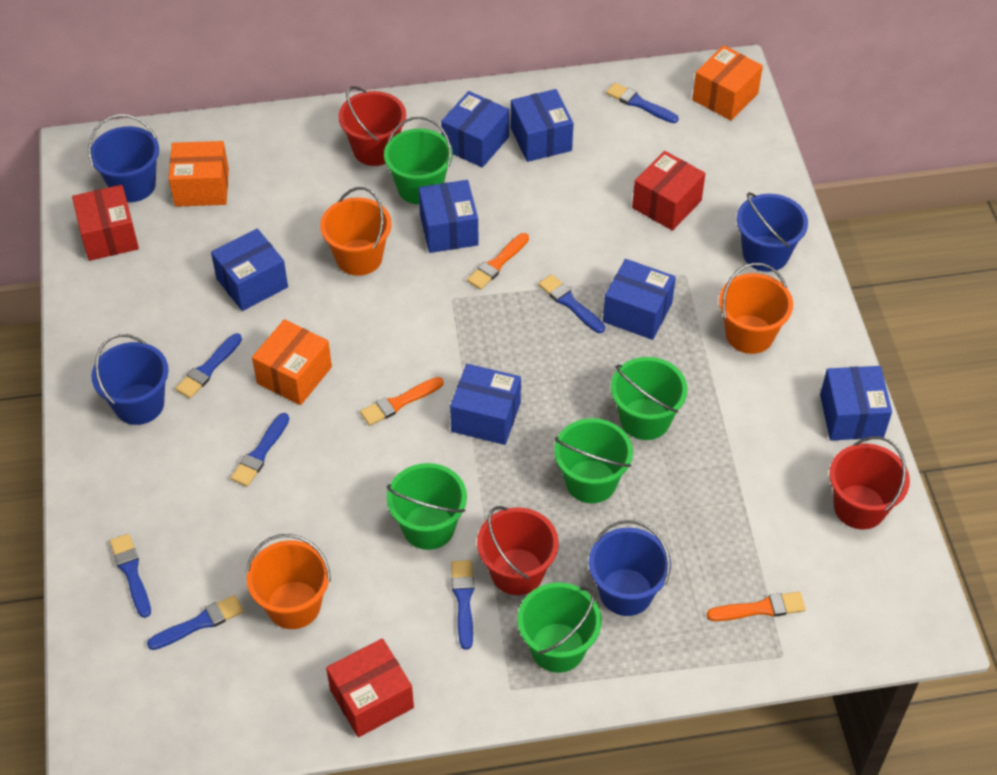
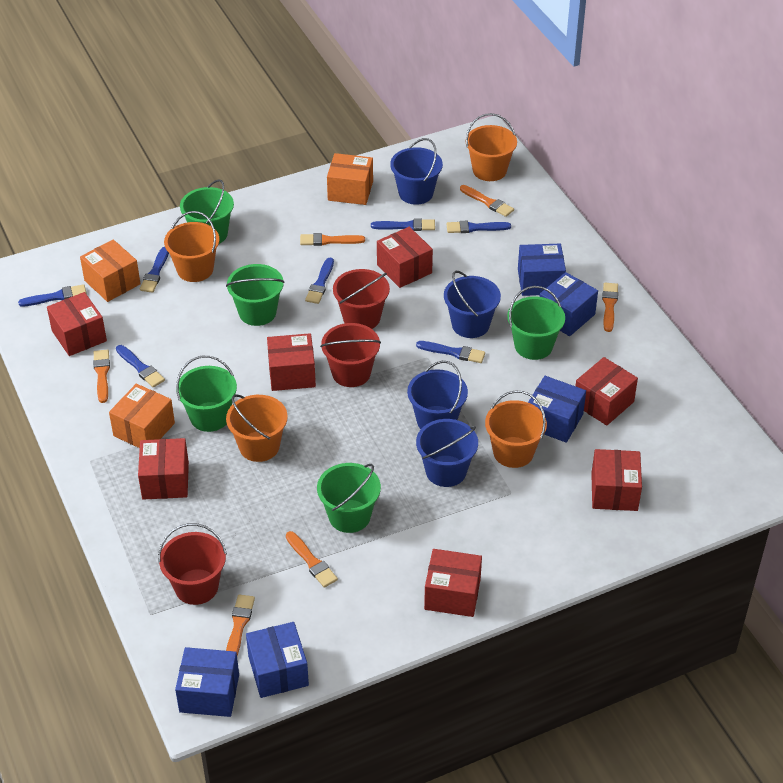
blue box: [211,229,288,311] [418,180,479,253] [441,91,509,168] [450,364,521,445] [511,89,574,162] [603,259,676,340] [820,366,892,441] = 7 -> [175,647,239,717] [246,622,309,698] [518,244,566,296] [528,376,586,443] [540,272,598,336] = 5
orange brush: [360,377,444,426] [467,233,529,290] [707,592,806,621] = 3 -> [93,350,110,403] [226,595,255,656] [286,531,338,588] [300,233,365,246] [460,185,514,217] [602,283,618,332] = 6
orange bucket: [246,534,331,629] [320,187,392,276] [719,263,793,354] = 3 -> [164,211,219,282] [226,394,288,462] [466,113,517,181] [485,390,547,468] = 4
red box: [72,185,139,261] [326,638,414,737] [632,151,706,231] = 3 -> [47,292,107,356] [138,438,189,500] [267,333,316,391] [377,227,433,288] [424,549,482,617] [576,357,638,426] [591,449,642,511] = 7

